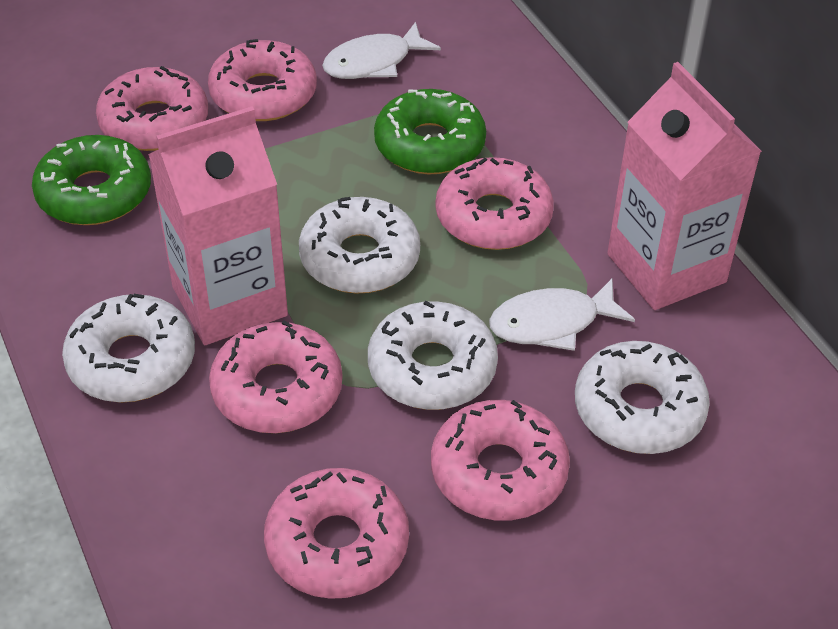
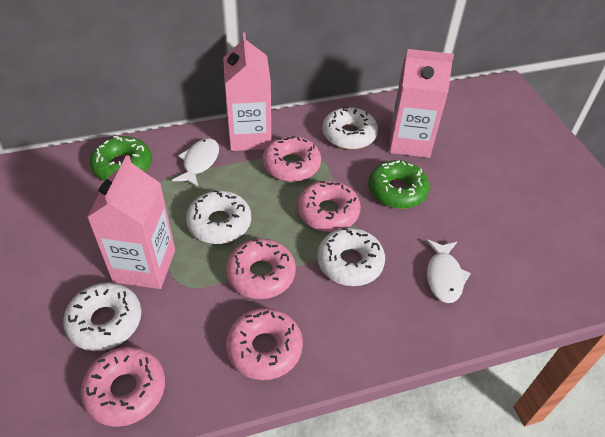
pink carton: [148,106,288,345] [607,62,762,310] = 2 -> [87,155,175,289] [223,32,271,151] [389,49,454,158] = 3
pink donut: [96,66,208,151] [208,39,317,121] [209,321,342,433] [264,468,409,599] [431,400,570,521] [436,157,554,250] = 6 -> [81,347,165,427] [226,239,296,299] [226,308,303,380] [262,136,321,182] [297,181,361,232] = 5

